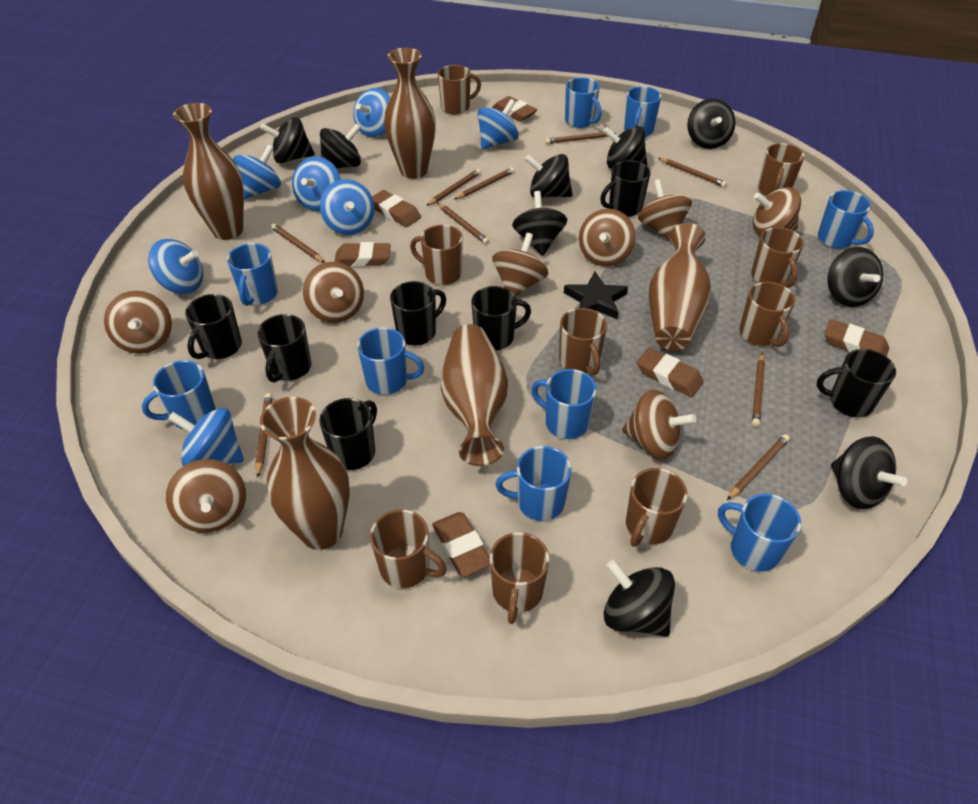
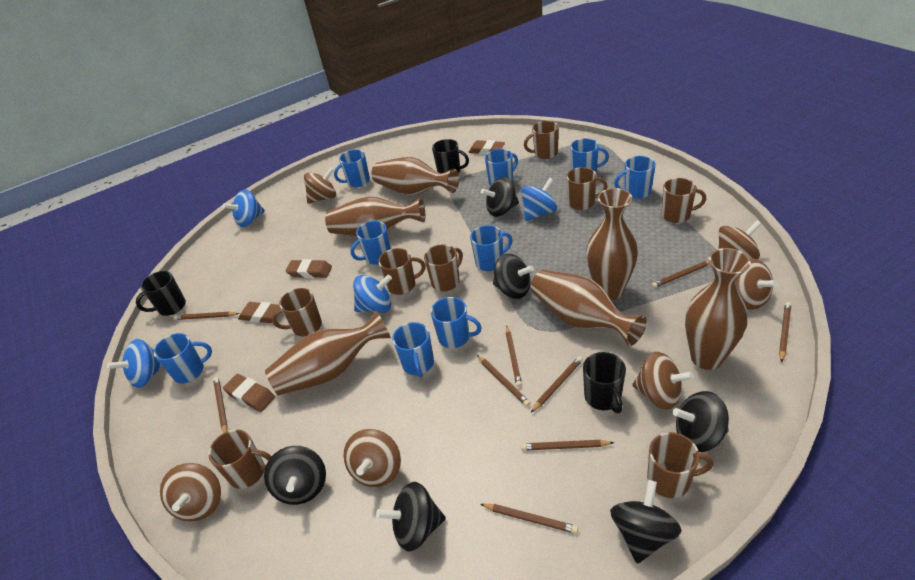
black mug: [185,294,242,359] [257,314,311,383] [319,398,377,470] [390,281,446,346] [471,286,531,350] [600,160,651,217] [817,349,896,418] = 7 -> [136,271,186,316] [432,139,469,173] [583,352,626,413] = 3
black spinning top: [260,117,315,163] [320,123,361,169] [512,191,567,256] [525,154,573,198] [603,126,647,169] [604,560,675,637] [687,98,735,149] [827,247,883,307] [831,436,907,509] = 9 -> [264,446,326,505] [376,482,446,552] [481,177,519,217] [493,254,534,299] [610,480,682,564] [673,391,729,452] = 6
black star: [564,272,628,319] = 1 -> none = 0
blue spinning top: [148,239,203,294] [168,407,244,466] [233,144,281,200] [292,157,341,211] [320,179,375,235] [353,88,390,137] [477,99,519,150] = 7 -> [107,339,163,388] [223,189,265,227] [353,275,392,313] [521,178,557,221] = 4
brown eraser: [334,242,391,267] [372,190,421,227] [432,512,490,577] [492,96,537,121] [637,348,704,397] [824,319,889,357] = 6 -> [223,374,275,412] [238,302,280,323] [286,259,332,278] [468,140,505,155] = 4
brown mug: [370,509,447,588] [410,225,463,285] [438,65,481,115] [490,532,549,624] [559,308,607,375] [626,468,687,547] [739,282,795,347] [751,227,804,288] [758,143,805,196] = 9 -> [208,429,272,489] [272,288,322,336] [378,248,426,295] [424,244,463,291] [524,121,559,159] [566,167,608,210] [647,432,714,498] [662,178,706,223] = 8
brown spinning top: [104,291,172,354] [166,459,246,533] [303,262,364,323] [492,233,548,296] [579,209,636,266] [622,390,696,459] [638,179,692,241] [753,187,801,235] = 8 -> [160,463,221,522] [304,167,336,204] [344,429,401,487] [632,352,694,410] [719,220,762,259] [736,258,778,310] = 6
brown vase: [173,103,244,240] [260,397,350,550] [384,48,436,179] [441,324,508,466] [649,223,711,350] = 5 -> [265,311,391,395] [325,197,425,237] [371,157,459,195] [531,270,647,346] [586,188,638,301] [685,248,751,370] = 6

